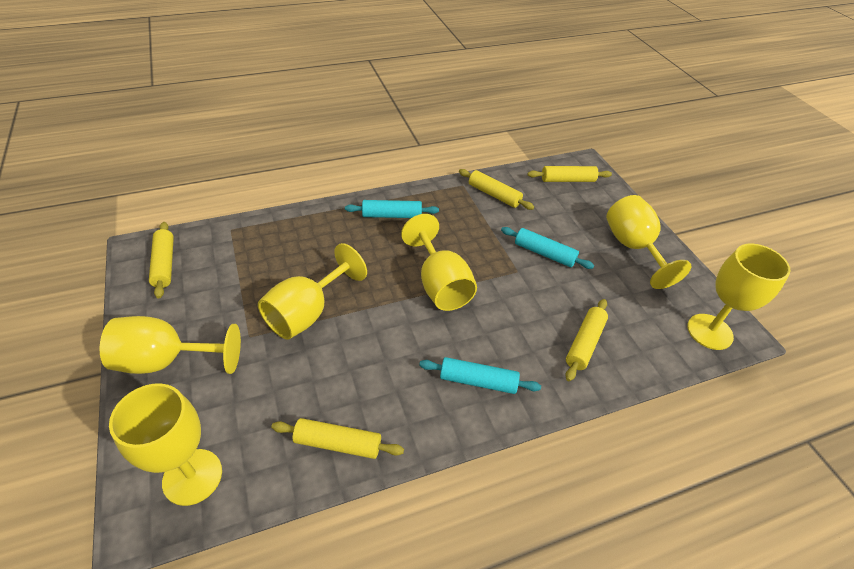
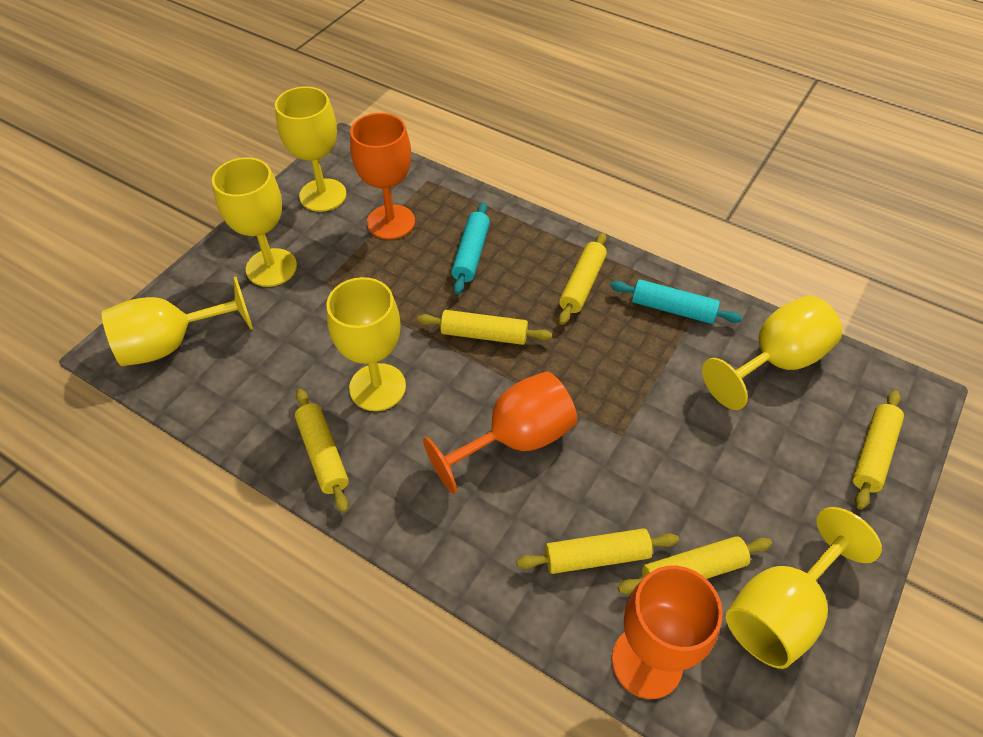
orange goblet: none = 0 -> [350,113,415,240] [423,371,577,494] [612,565,723,699] = 3
turquoise rolling pin: [345,200,439,218] [419,357,541,394] [501,227,594,269] = 3 -> [451,202,490,294] [610,279,743,324] = 2
yellow rolling pin: [149,222,174,299] [271,418,404,459] [459,169,534,210] [528,166,612,182] [566,299,608,381] = 5 -> [295,389,349,513] [417,310,552,345] [517,528,679,574] [559,233,607,325] [617,536,772,594] [852,391,904,510] = 6

